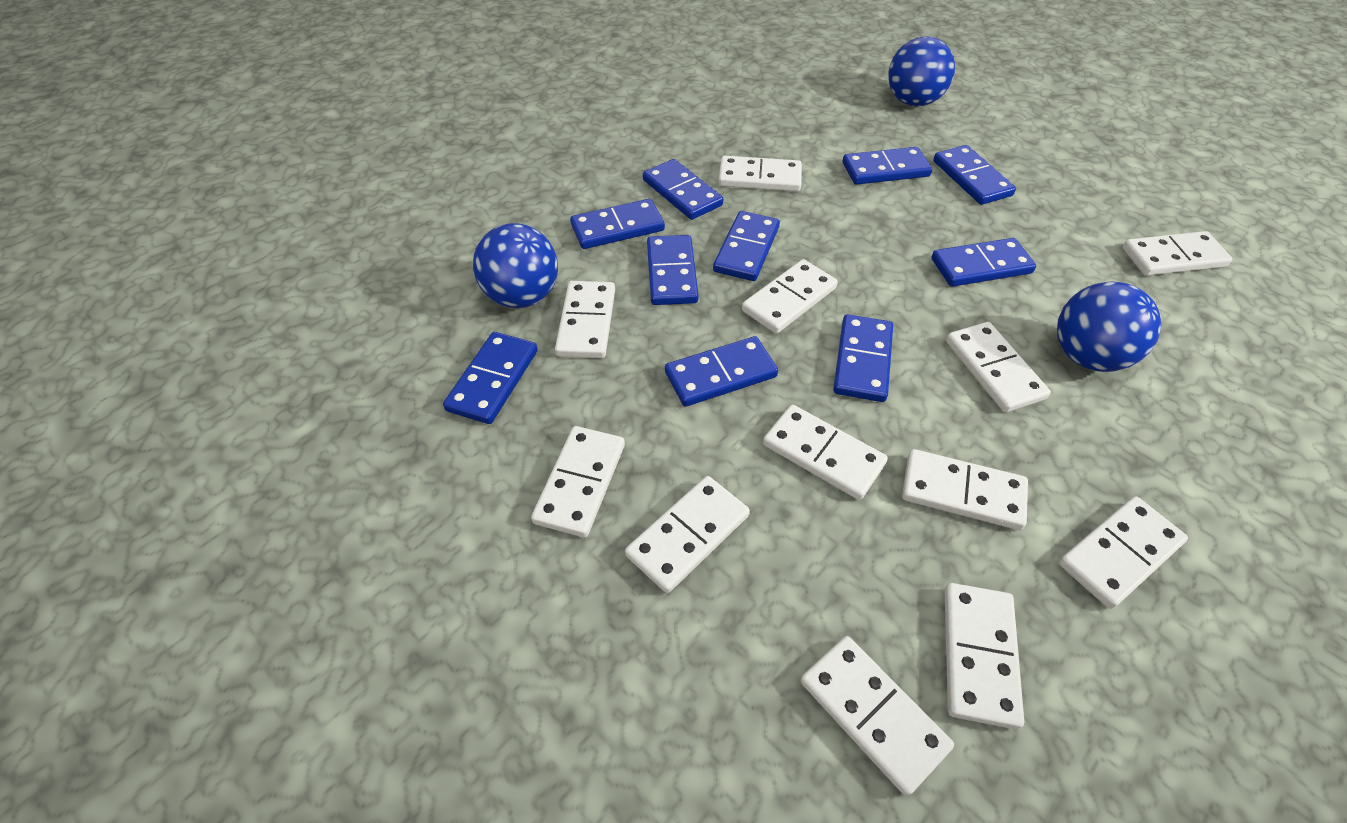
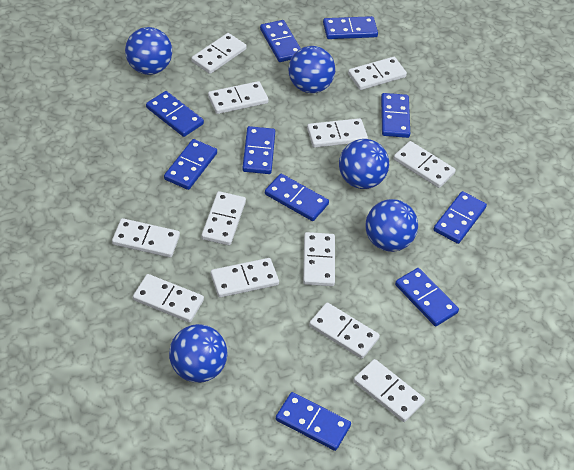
blue ball: [473,223,558,308] [888,36,955,106] [1057,281,1161,372] = 3 -> [125,27,172,75] [169,324,228,383] [288,46,335,93] [339,139,389,189] [365,199,418,252] = 5

